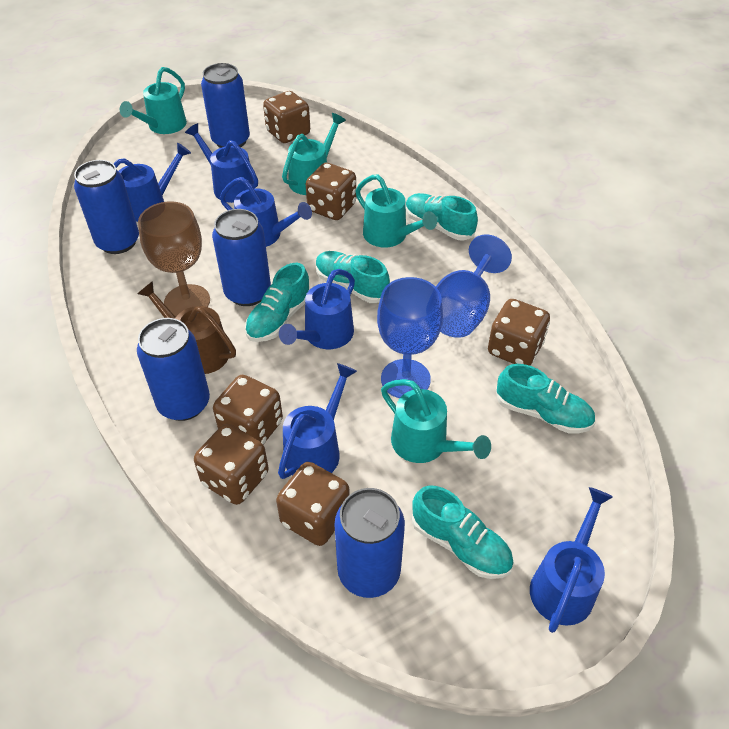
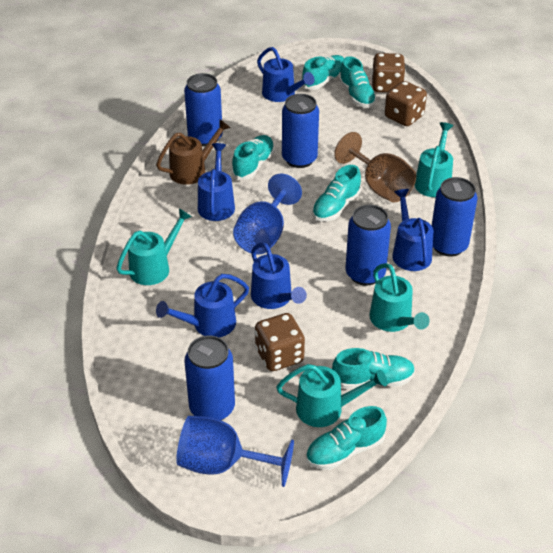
blue watering can: [114,143,191,222] [185,123,258,203] [220,177,312,247] [278,363,357,479] [279,269,355,349] [530,487,613,633] = 6 -> [156,274,249,337] [198,143,235,221] [251,242,307,309] [257,47,315,102] [392,189,434,271] = 5
brown dice: [194,424,269,505] [213,375,283,445] [263,91,310,143] [276,462,350,546] [306,163,356,220] [488,299,550,366] = 6 -> [255,313,305,371] [372,53,405,93] [385,81,427,126] = 3
turquoise shoe: [245,263,311,342] [316,251,390,303] [406,193,478,241] [412,485,514,579] [496,364,595,433] = 5 -> [231,135,274,180] [302,55,344,90] [306,406,387,470] [312,165,361,221] [332,348,415,389] [339,56,377,108] = 6

